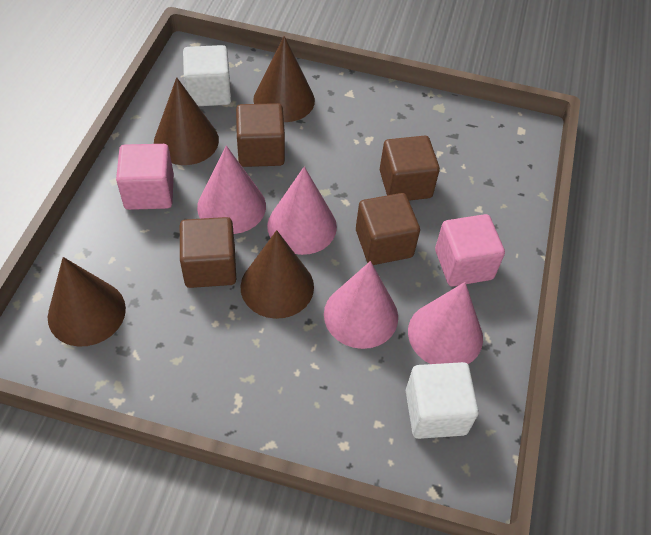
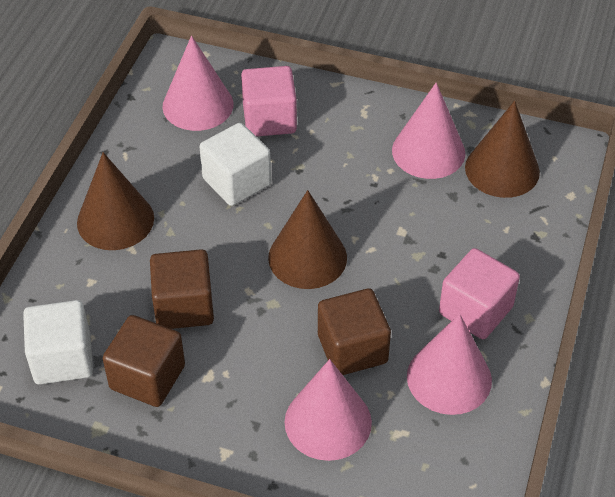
brown cone: [48,257,126,347] [154,77,219,165] [241,230,314,319] [253,36,315,122] = 4 -> [77,152,154,250] [268,190,347,289] [465,101,540,198] = 3
brown cube: [180,217,236,288] [236,103,285,167] [356,193,420,265] [380,136,440,201] = 4 -> [102,315,185,407] [150,249,214,329] [318,288,391,375] = 3

